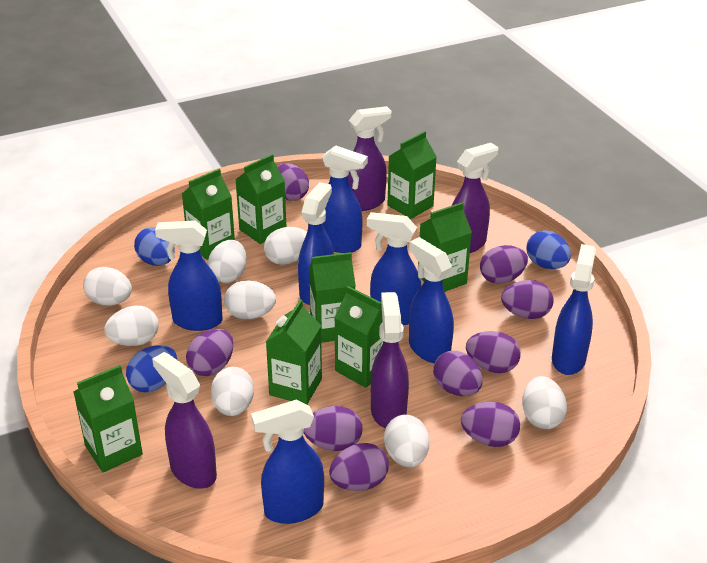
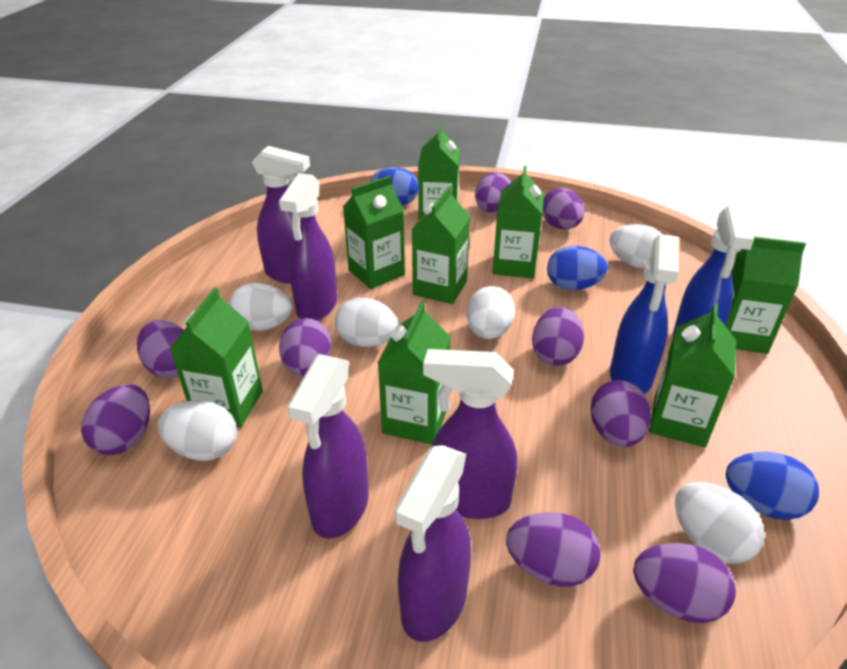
blue spray bottle: [155,220,223,331] [251,399,324,524] [298,182,334,305] [322,145,368,253] [367,212,421,325] [409,237,454,363] [552,244,596,375] = 7 -> [610,234,679,394] [673,206,754,336] = 2
purple spray bottle: [152,352,217,489] [348,106,392,211] [371,292,409,428] [452,143,498,253] = 4 -> [252,146,310,284] [279,173,337,321] [287,354,369,539] [394,445,471,642] [423,349,517,519] = 5
white egg: [83,267,132,306] [104,306,159,346] [208,240,247,283] [211,367,254,416] [224,281,276,319] [264,227,307,265] [384,415,429,467] [522,376,567,429] = 8 -> [157,400,237,461] [229,283,292,331] [335,297,399,347] [466,286,515,339] [609,224,661,268] [675,482,765,564] = 6

